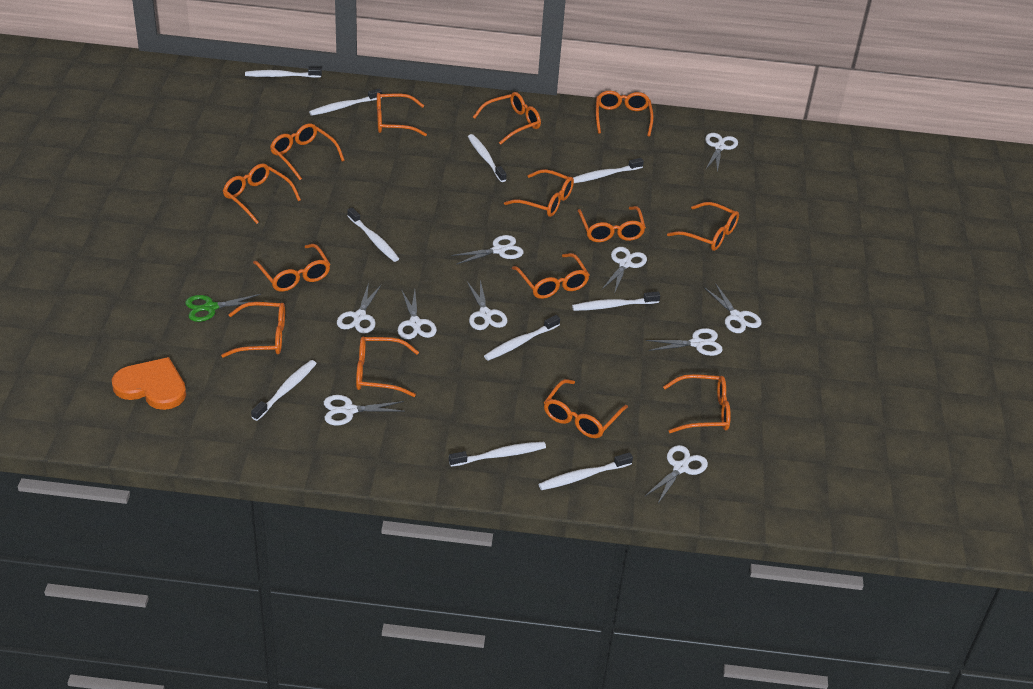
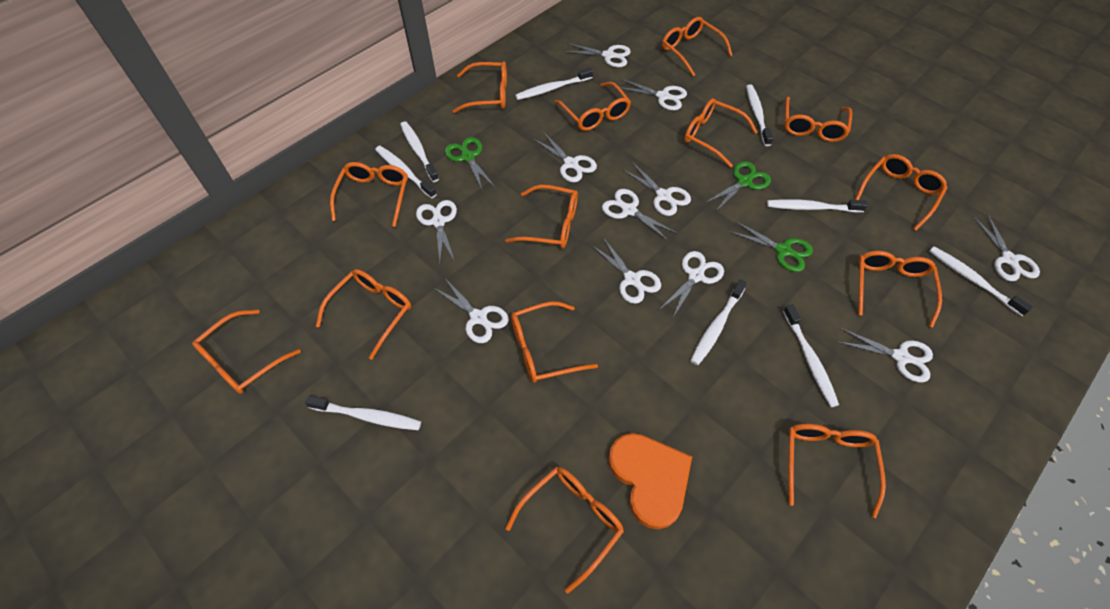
green scissors: [185,294,261,322] = 1 -> [445,137,496,192] [705,162,771,211] [729,221,813,272] = 3
white scissors: [324,395,405,425] [337,282,382,333] [398,289,437,340] [451,235,524,264] [467,280,508,330] [602,247,647,294] [645,328,723,356] [645,445,708,503] [704,283,762,333] [705,133,738,173] = 10 -> [416,200,457,263] [434,277,509,343] [534,132,597,182] [564,43,631,67] [592,237,661,304] [602,189,678,241] [620,79,687,110] [622,162,691,216] [659,251,724,317] [837,328,933,382] [974,214,1040,282] = 11
white toothbrush: [245,67,322,78] [251,360,317,421] [309,88,382,116] [347,207,399,262] [449,442,546,467] [468,134,507,182] [484,315,560,361] [539,452,633,490] [572,292,660,311] [573,158,644,183] = 10 -> [305,396,421,430] [375,146,437,198] [400,121,439,182] [515,67,593,100] [690,280,747,365] [746,84,774,146] [767,199,868,212] [783,304,839,407] [929,247,1033,316] = 9

